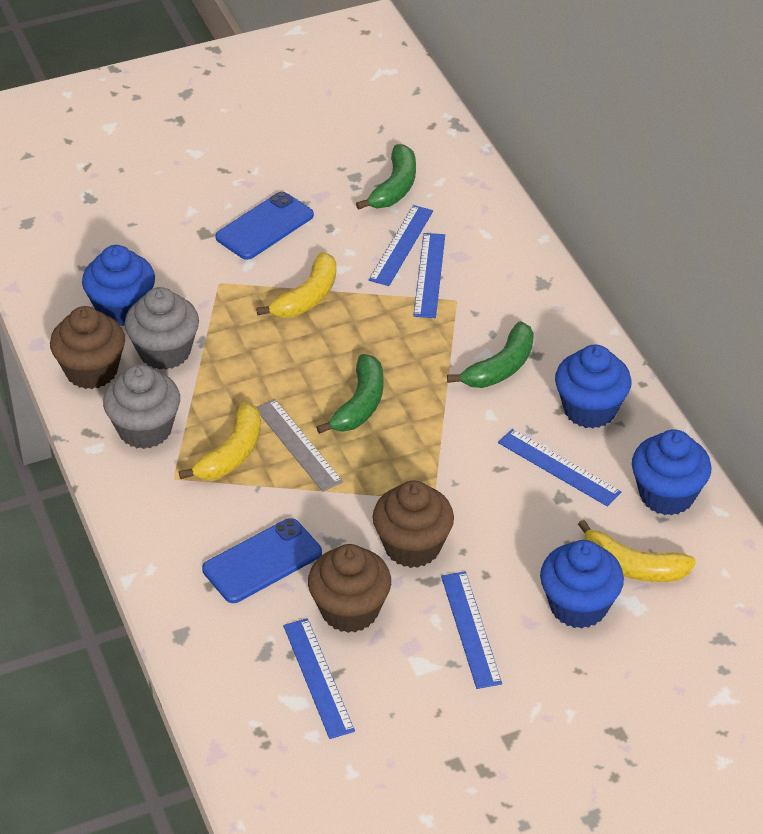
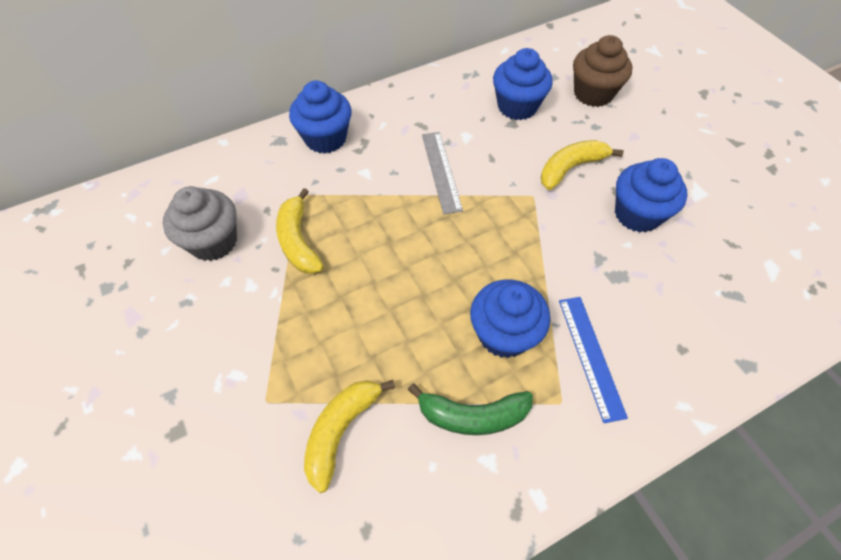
blue phone: [202,518,322,603] [215,192,314,260] = 2 -> none = 0
blue ruler: [283,618,355,739] [369,205,433,286] [413,233,445,318] [441,571,502,689] [498,429,621,507] = 5 -> [559,297,628,423] = 1
brown cupcake: [50,306,125,389] [308,544,391,633] [373,481,454,568] = 3 -> [573,35,632,107] = 1
green banana: [316,354,383,434] [356,144,416,210] [447,321,534,388] = 3 -> [407,383,533,435] = 1
grey cupcake: [103,364,180,449] [124,287,199,370] = 2 -> [163,186,237,261] = 1

